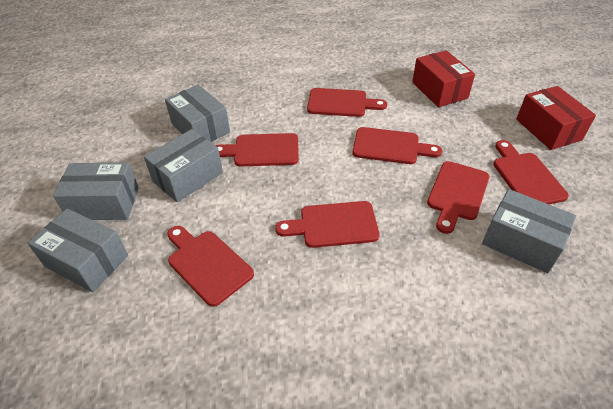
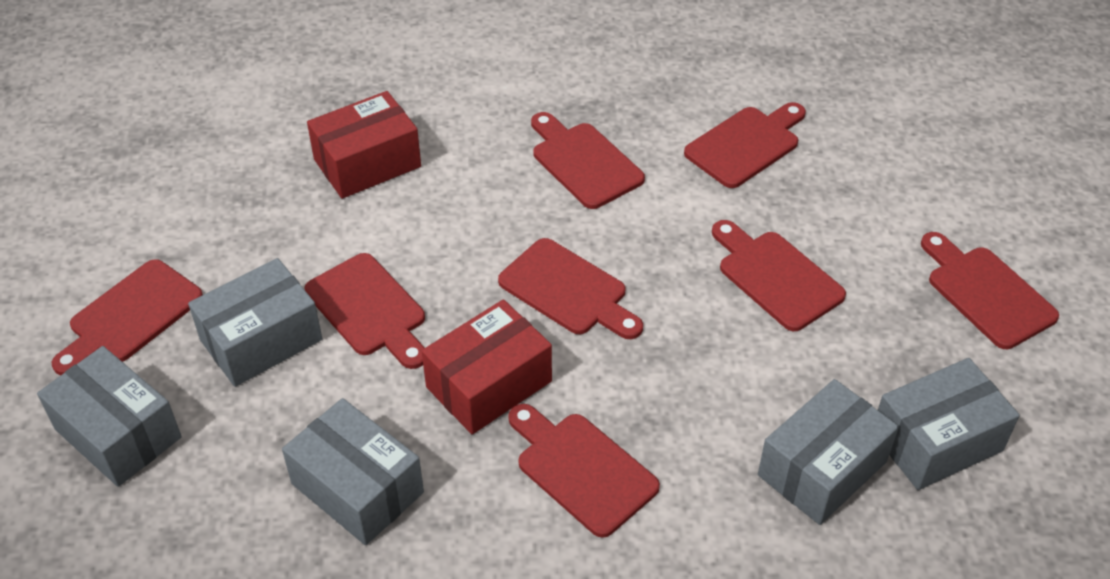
red cutting board: [168,226,254,307] [215,133,299,167] [275,201,379,248] [307,88,387,117] [352,127,442,164] [427,161,489,234] [493,140,569,204] = 7 -> [52,259,203,376] [305,253,425,369] [498,238,643,339] [508,404,660,538] [531,112,645,209] [684,102,806,188] [712,220,846,331] [921,232,1059,349] = 8

